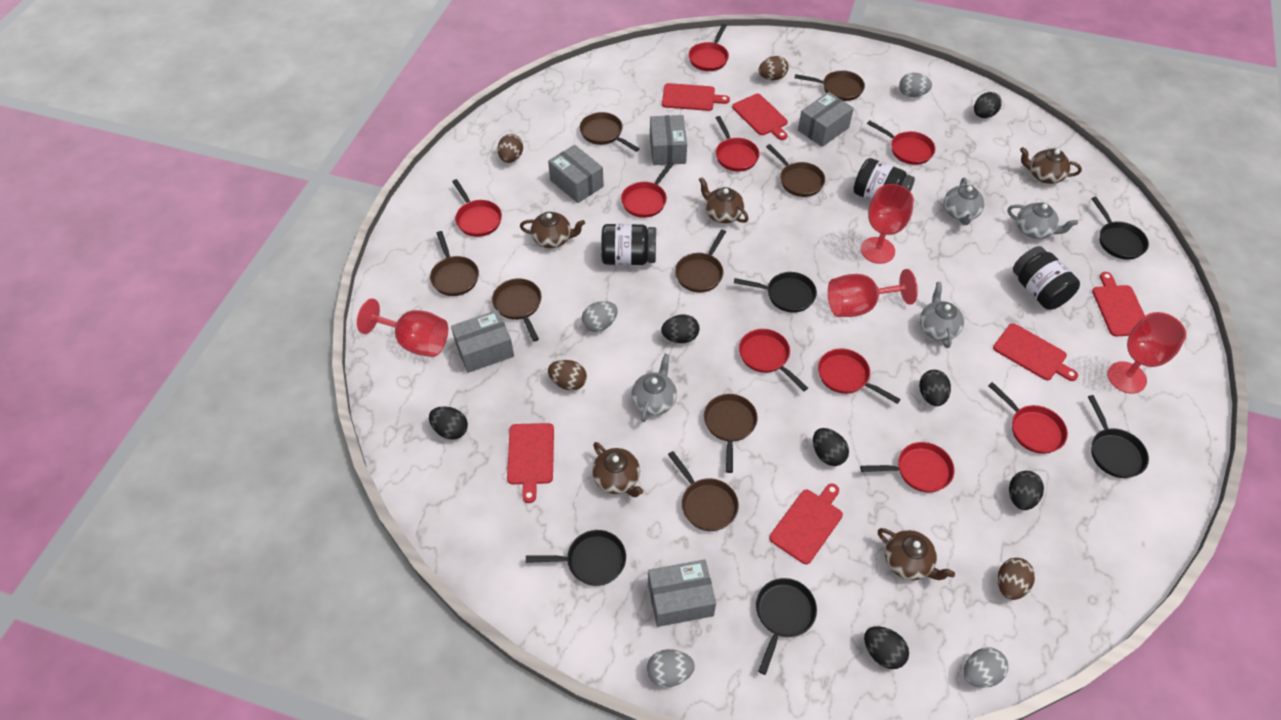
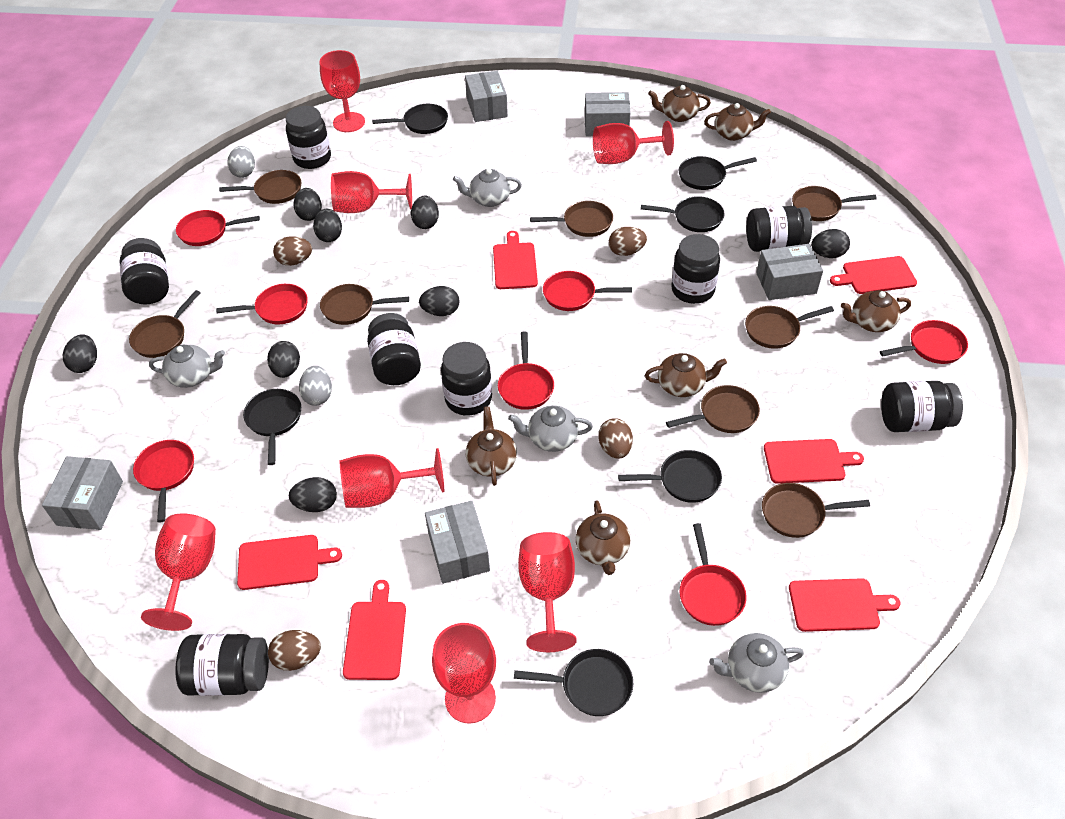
black egg: [429,407,468,440] [661,314,700,343] [813,428,849,466] [864,626,909,669] [919,370,951,406] [974,92,1002,118] [1009,471,1044,510] = 7 -> [63,334,97,373] [267,341,300,378] [289,477,337,512] [293,188,322,221] [313,209,342,242] [411,196,439,229] [419,286,460,316] [811,229,850,258] = 8
black jar: [601,224,656,265] [853,158,915,201] [1013,246,1080,310] = 3 -> [119,238,169,304] [175,634,269,696] [286,106,331,169] [367,313,421,385] [441,342,492,416] [671,234,720,304] [746,206,812,252] [881,381,963,432] = 8
black pan: [526,530,626,586] [734,272,817,313] [756,578,817,675] [1088,395,1149,478] [1091,197,1149,260] = 5 -> [243,389,301,465] [372,104,448,134] [514,649,633,716] [618,450,722,503] [641,196,724,232] [679,156,757,190] = 6
brown teapot: [520,212,585,248] [592,442,643,497] [699,177,748,223] [878,528,955,580] [1020,147,1082,184] = 5 -> [466,406,517,486] [576,500,631,575] [645,353,727,397] [648,85,711,122] [704,103,771,141] [841,290,911,332] = 6
grey egg: [582,301,618,332] [647,649,695,687] [899,73,932,97] [963,647,1008,688] = 4 -> [227,146,255,178] [299,366,332,406] = 2
red goblet: [357,298,448,357] [828,269,918,317] [861,184,914,264] [1107,312,1186,394] = 4 -> [141,514,216,631] [319,50,365,132] [331,171,412,213] [340,448,444,508] [432,623,496,724] [518,532,577,652] [593,121,674,164] = 7
red pan: [452,179,502,237] [621,162,674,218] [688,24,729,71] [716,116,760,171] [739,329,808,391] [818,348,901,404] [860,442,954,493] [867,121,935,165] [988,382,1068,454] = 9 -> [133,440,194,522] [176,210,260,246] [216,284,308,324] [498,331,554,410] [543,271,632,311] [680,523,747,626] [880,320,968,364] = 7

